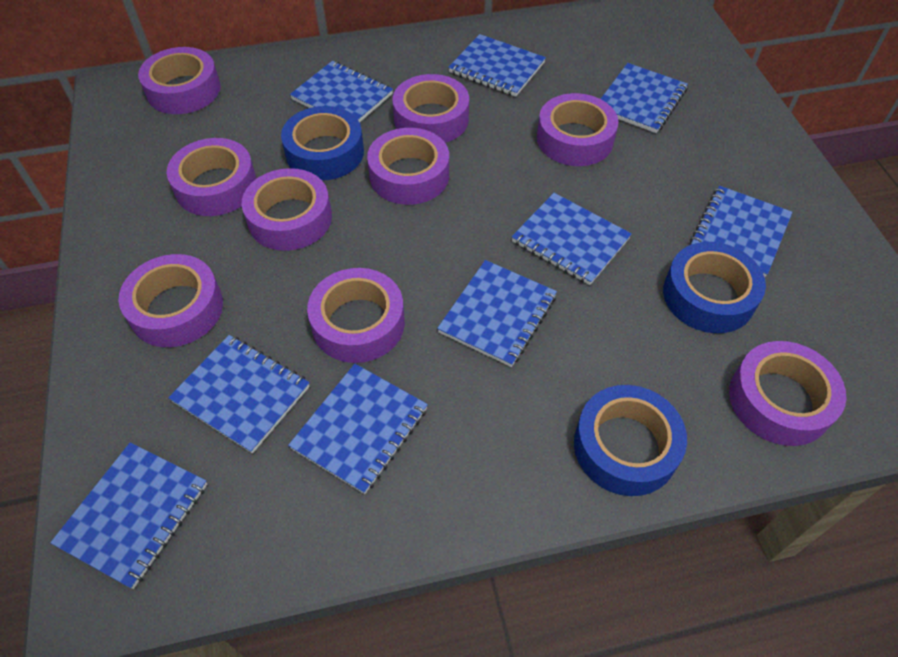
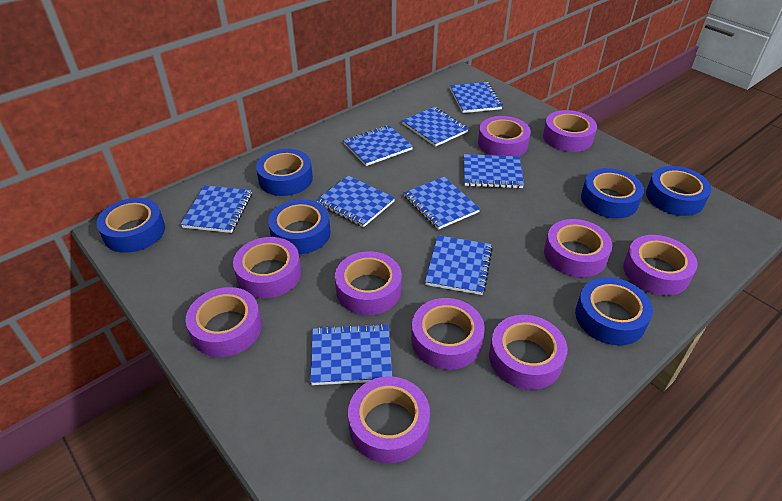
blue tape: [281,106,364,180] [574,385,687,496] [663,242,766,333] = 3 -> [96,198,165,253] [256,149,313,196] [268,199,331,254] [575,277,653,345] [581,168,644,218] [646,166,712,216] = 6
purple tape: [119,254,223,347] [138,47,221,114] [167,138,257,216] [242,168,332,251] [307,268,405,363] [367,128,449,205] [392,74,469,143] [537,93,618,166] [729,341,847,446] = 9 -> [186,287,262,357] [233,237,301,298] [335,251,402,315] [348,376,430,463] [411,298,485,370] [478,116,531,156] [489,315,567,390] [543,110,597,152] [544,219,612,277] [623,235,697,296] = 10

